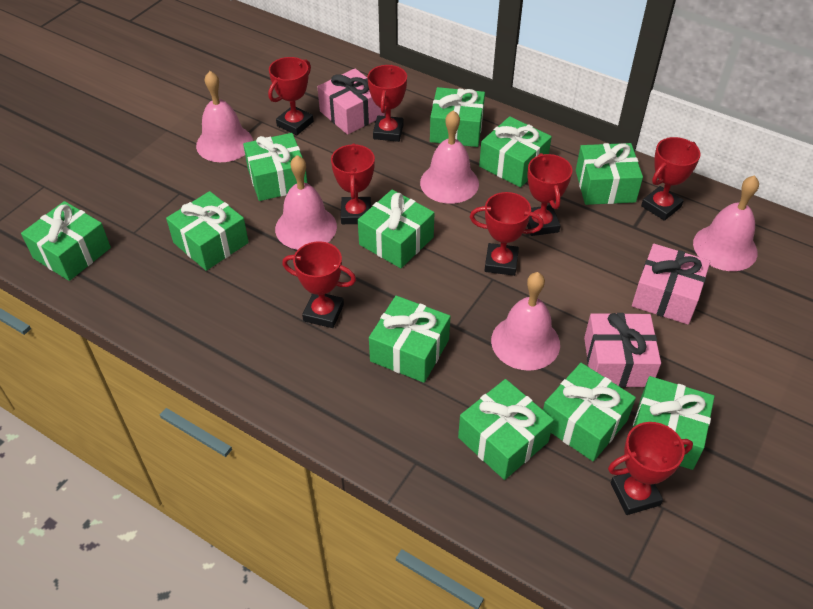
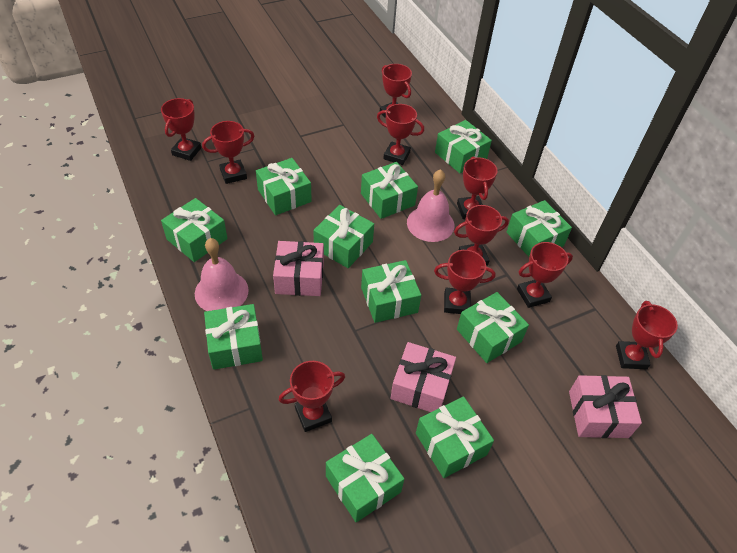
pink bell: [196,71,253,162] [275,155,337,250] [420,110,479,204] [491,272,560,371] [693,175,759,271] = 5 -> [195,238,249,311] [407,169,454,242] = 2
red trophy: [268,57,314,135] [282,241,356,328] [331,143,375,224] [367,65,407,142] [470,192,544,276] [527,153,572,236] [608,422,693,515] [641,137,701,221] = 8 -> [161,98,201,161] [202,121,254,184] [279,361,345,432] [377,104,424,165] [380,64,412,118] [434,250,496,314] [454,205,509,266] [457,156,497,219] [517,242,573,308] [616,301,678,369] = 10

